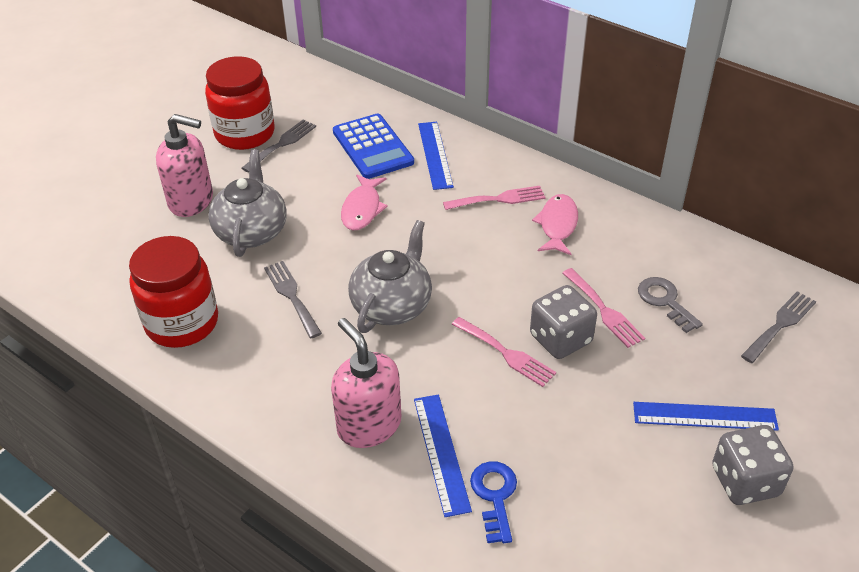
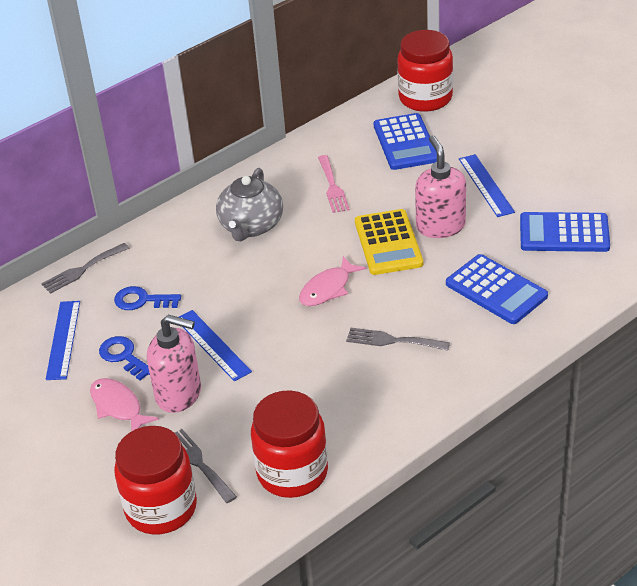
blue calculator: [333,114,414,179] = 1 -> [374,113,437,170] [446,254,548,324] [520,212,610,252] = 3
blue key: [470,461,517,543] = 1 -> [99,336,150,380] [114,286,181,310] = 2
grey dice: [530,285,597,359] [712,425,793,505] = 2 -> none = 0
grey key: [638,277,703,333] = 1 -> none = 0
grey teapot: [208,149,287,257] [348,220,432,333] = 2 -> [216,168,283,241] = 1
pink fork: [443,186,545,210] [451,317,556,387] [562,268,645,348] = 3 -> [318,155,350,213] = 1
red jar: [129,236,218,348] [205,56,274,150] = 2 -> [114,426,197,534] [251,390,328,498] [397,30,453,112] = 3
yellow calculator: none = 0 -> [355,209,423,275] = 1

